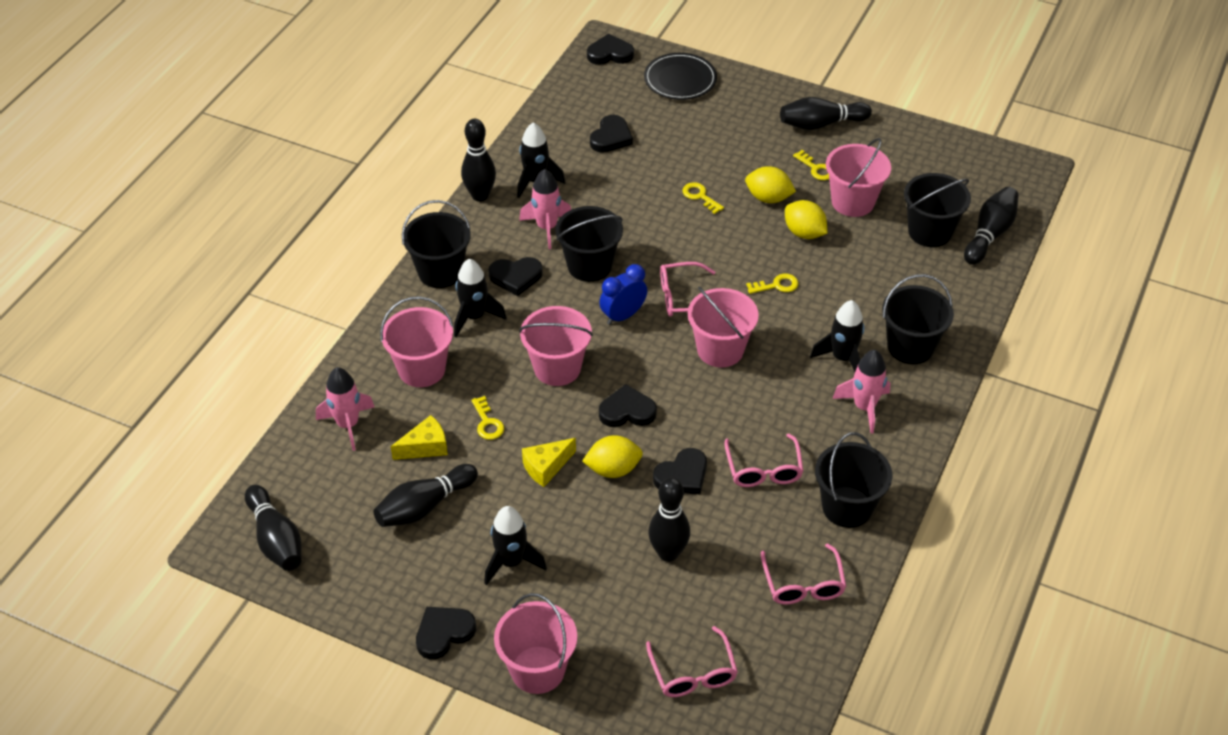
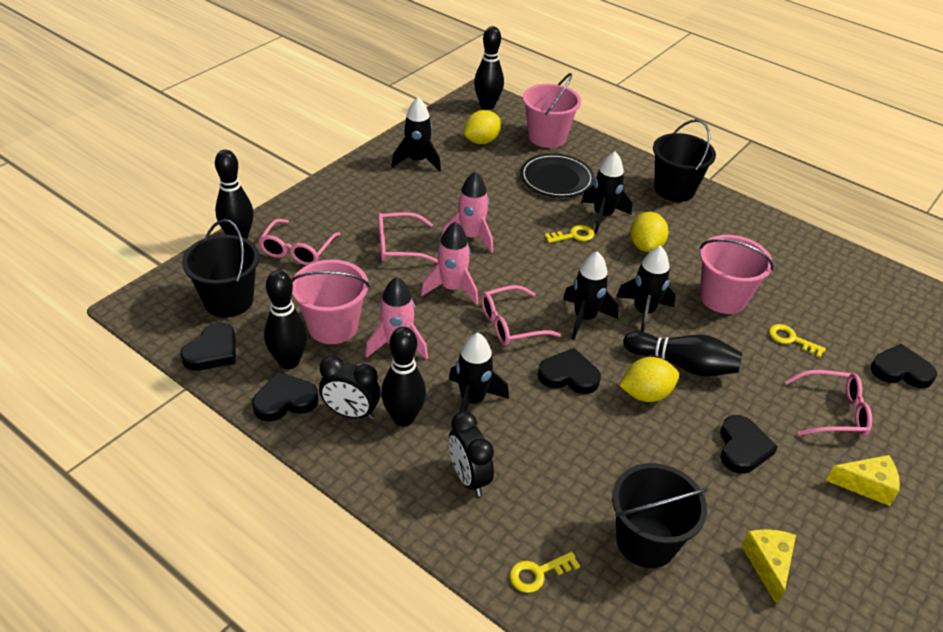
black bowling pin: [245,485,302,571] [373,464,478,527] [461,119,496,202] [648,478,690,562] [780,97,872,130] [964,187,1019,265] = 6 -> [215,150,254,239] [264,270,308,369] [381,327,426,426] [474,26,504,110] [623,331,742,376] = 5
black bucket: [402,200,471,288] [555,206,623,282] [815,432,892,528] [882,274,954,365] [904,173,971,247] = 5 -> [182,219,259,317] [612,463,708,568] [653,119,716,202] = 3
black clock: none = 0 -> [319,356,381,419] [449,411,494,496] = 2
black heart: [416,607,476,660] [488,257,543,296] [587,34,634,65] [590,115,633,153] [599,384,657,427] [653,448,707,494] = 6 -> [180,323,236,371] [252,372,319,422] [538,348,601,394] [720,415,778,474] [871,344,937,388] = 5
black rocket: [454,258,507,337] [484,506,547,585] [517,122,566,198] [810,300,864,372] = 4 -> [391,97,441,172] [449,333,509,412] [563,251,618,340] [582,151,632,233] [616,245,675,332] = 5
blue clock: [600,264,647,325] = 1 -> none = 0
pink bucket: [380,296,453,387] [494,593,577,694] [519,306,593,386] [688,286,759,367] [826,138,891,217] = 5 -> [291,260,370,344] [523,73,581,148] [699,235,774,314] = 3
yellow key: [472,396,504,440] [682,182,724,214] [746,273,799,294] [793,150,829,180] = 4 -> [510,551,580,593] [544,225,594,243] [769,324,826,358] = 3

